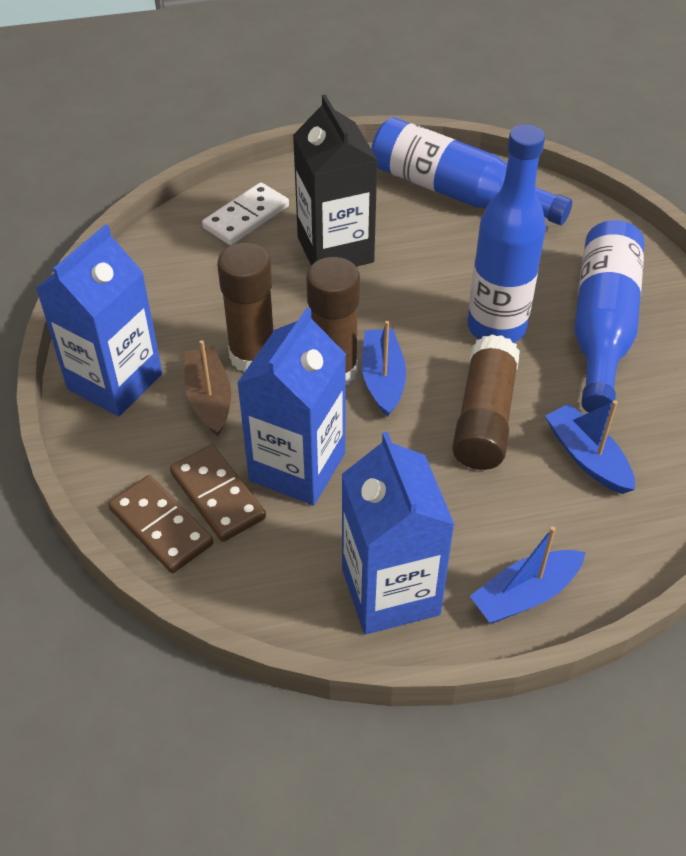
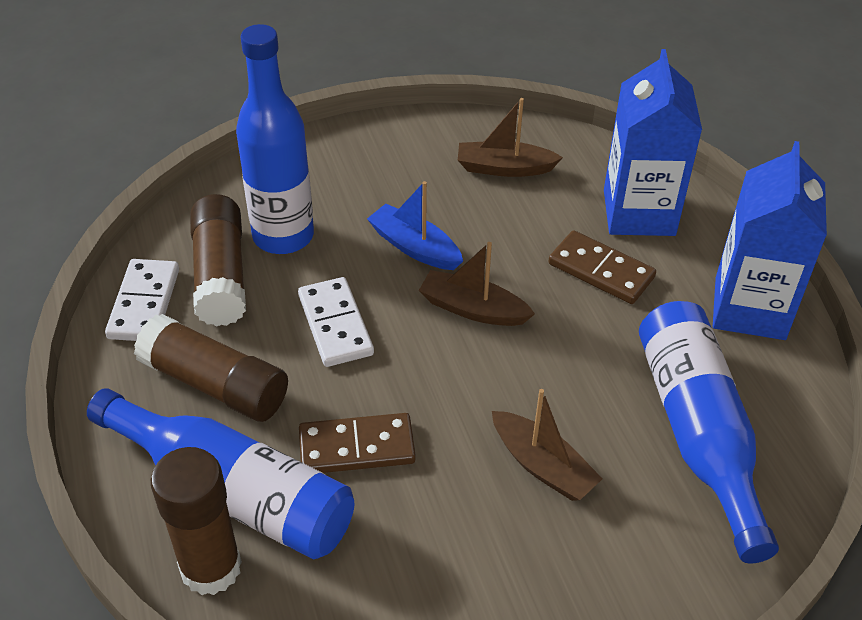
black carton: [293,95,378,267] = 1 -> none = 0
blue boat: [362,321,406,417] [470,526,585,623] [545,400,635,494] = 3 -> [367,181,463,270] = 1
blue carton: [35,224,162,417] [237,308,346,506] [341,432,455,635] = 3 -> [604,49,702,236] [713,141,827,340] = 2
brown boat: [185,340,231,436] = 1 -> [419,242,535,326] [458,98,563,177] [492,389,603,501] = 3
white domino: [202,182,289,245] = 1 -> [105,259,179,341] [298,277,374,367] = 2

